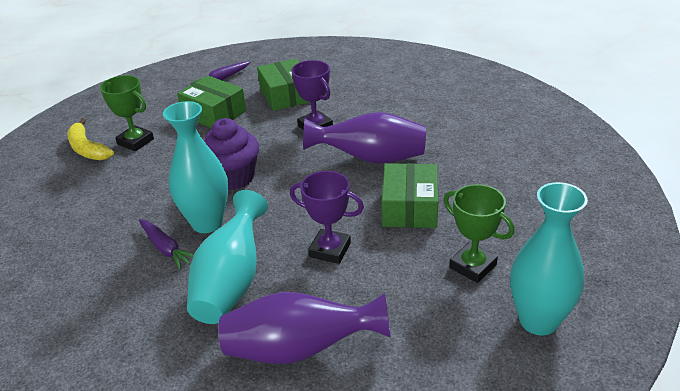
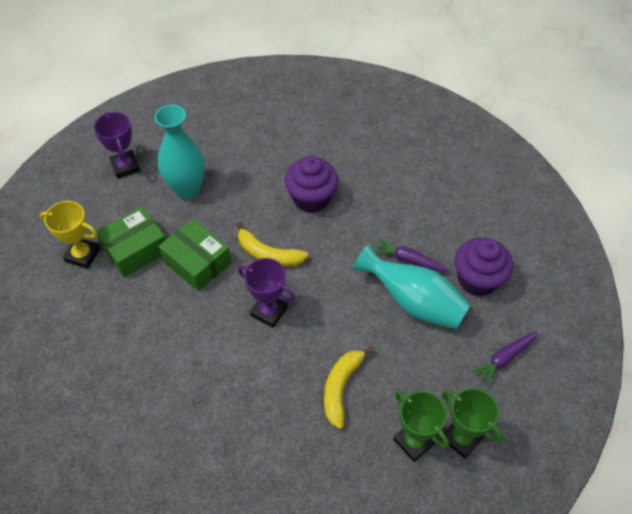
green box: [177,76,246,128] [257,58,309,111] [382,163,438,228] = 3 -> [97,207,166,277] [158,219,232,291] = 2
purple cupcake: [204,118,259,190] = 1 -> [284,155,338,213] [455,238,513,297] = 2
purple vase: [218,292,391,364] [303,112,426,164] = 2 -> none = 0
turquoise vase: [163,101,228,233] [187,190,268,324] [510,182,588,335] = 3 -> [155,105,205,199] [353,244,471,329] = 2
yellow banana: [67,118,114,160] = 1 -> [236,221,308,267] [324,347,374,429] = 2
yellow trophy: none = 0 -> [40,201,100,269] = 1

